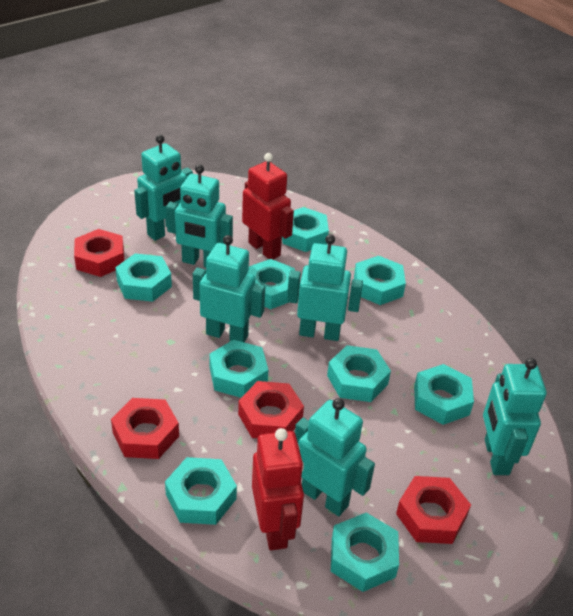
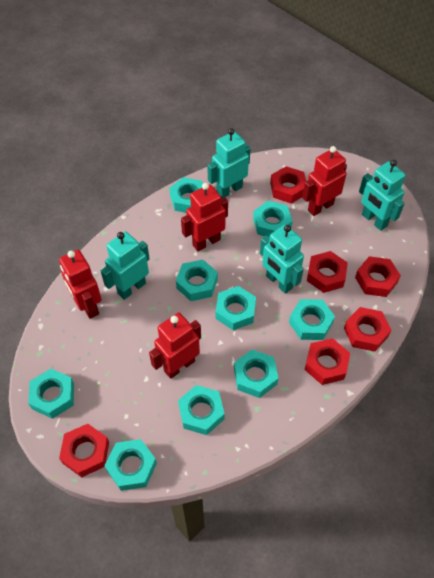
red nut: [74,229,124,277] [111,398,179,459] [238,381,304,438] [396,476,471,544] = 4 -> [59,424,109,478] [270,166,306,204] [305,338,350,385] [307,251,348,293] [344,307,391,352] [355,256,401,297] = 6
red robot: [242,153,294,260] [252,428,304,550] = 2 -> [59,250,102,319] [149,313,201,379] [181,183,228,251] [302,146,347,216] = 4
turquoise robot: [134,135,193,241] [166,164,233,268] [193,235,265,343] [287,234,363,341] [295,398,375,516] [483,358,546,475] = 6 -> [101,231,150,300] [207,128,251,198] [260,225,304,294] [359,160,406,231] = 4

